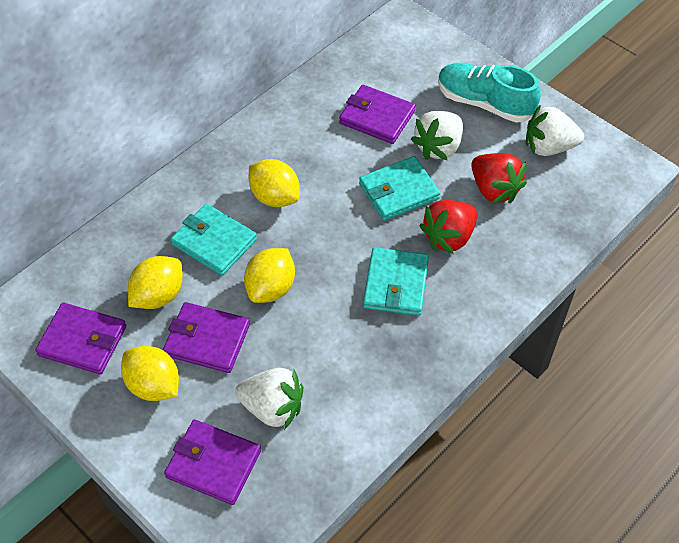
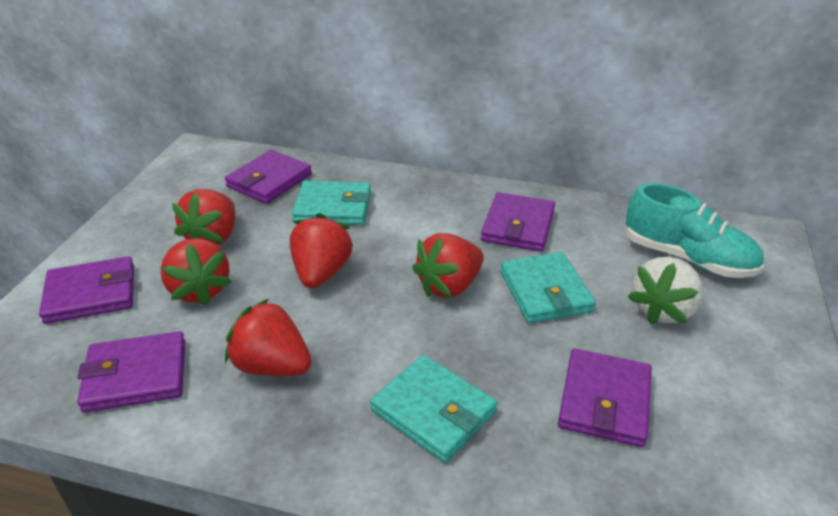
purple wallet: [35,303,126,374] [163,302,250,373] [164,419,261,505] [339,85,416,144] = 4 -> [39,256,134,324] [77,331,185,413] [225,150,312,204] [481,192,555,252] [558,348,652,447] = 5
red strawberry: [419,200,478,254] [471,153,527,204] = 2 -> [160,238,232,306] [172,189,235,245] [225,299,312,376] [290,213,353,288] [412,233,484,298] = 5
white strawberry: [235,368,303,430] [411,111,463,160] [526,104,584,156] = 3 -> [628,257,703,325] = 1
yellow lemon: [121,346,179,401] [128,256,183,309] [244,248,295,303] [249,159,300,207] = 4 -> none = 0

